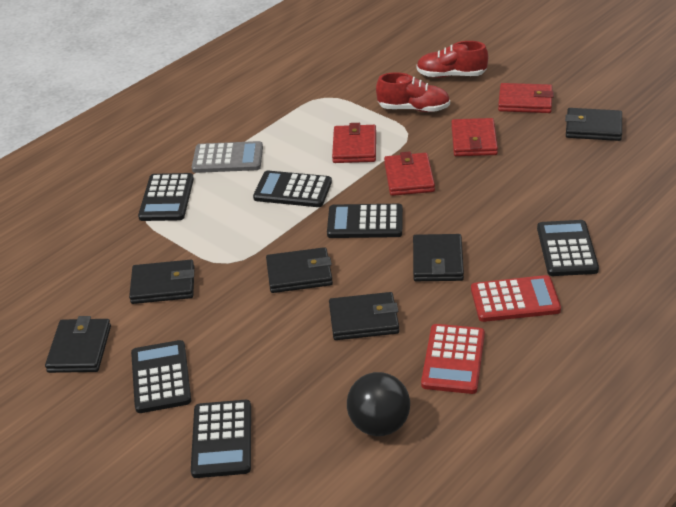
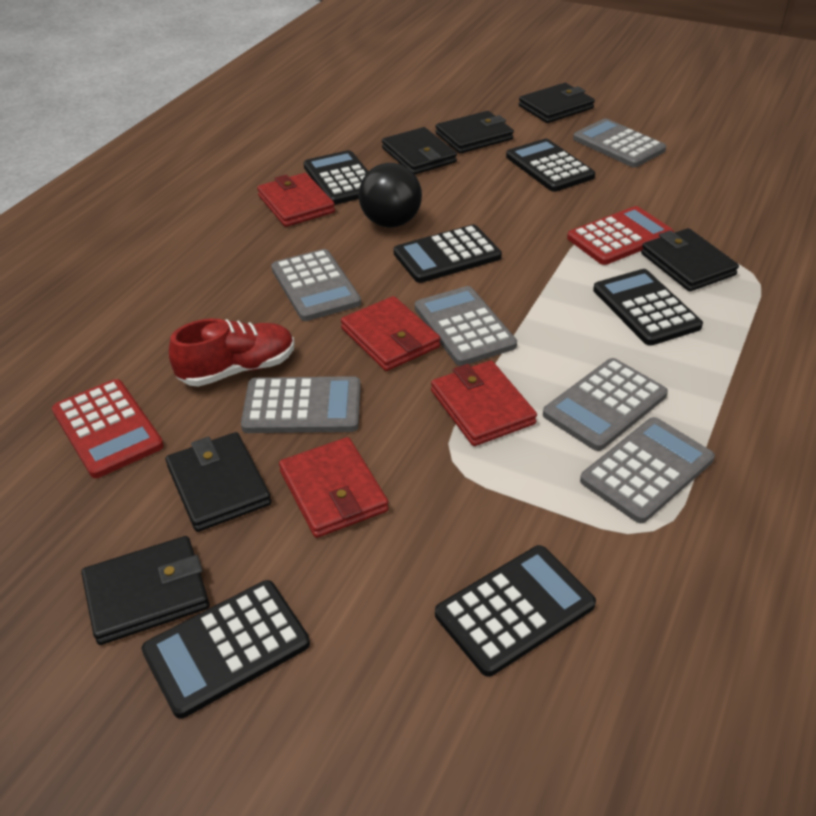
grey calculator: [192,141,263,173] = 1 -> [241,376,361,433] [271,249,361,321] [415,286,517,366] [543,358,668,451] [573,118,666,167] [580,417,715,523] = 6
red shoe: [376,72,450,112] [416,41,488,78] = 2 -> [169,318,294,387] = 1

